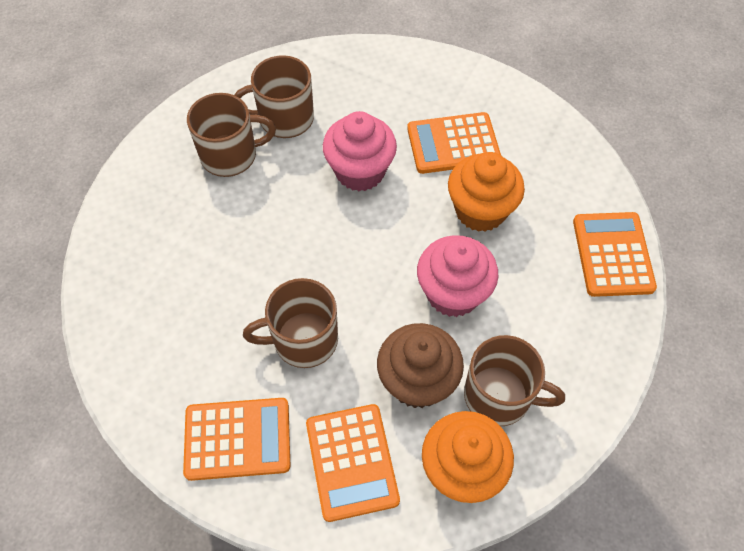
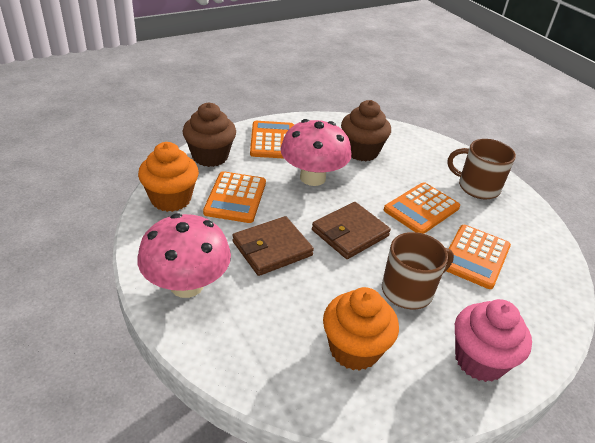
brown cupcake: [377,323,464,408] = 1 -> [183,102,236,167] [341,100,391,161] = 2
brown mug: [187,93,276,177] [234,55,314,138] [243,278,338,368] [464,335,565,426] = 4 -> [382,232,454,310] [447,139,516,199] = 2
brown wallet: none = 0 -> [232,216,314,276] [312,202,391,259] = 2
pink cupcake: [323,111,397,191] [417,235,498,317] = 2 -> [455,299,532,382] = 1
pink mushroom: none = 0 -> [137,213,231,298] [280,119,351,186] = 2

